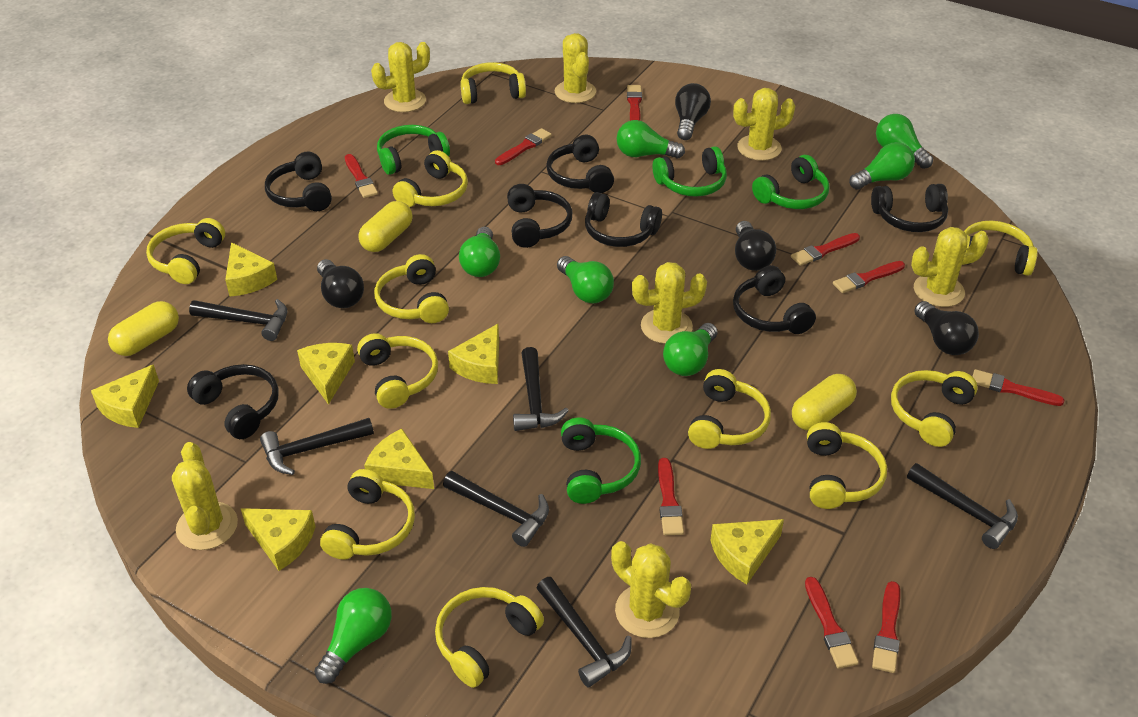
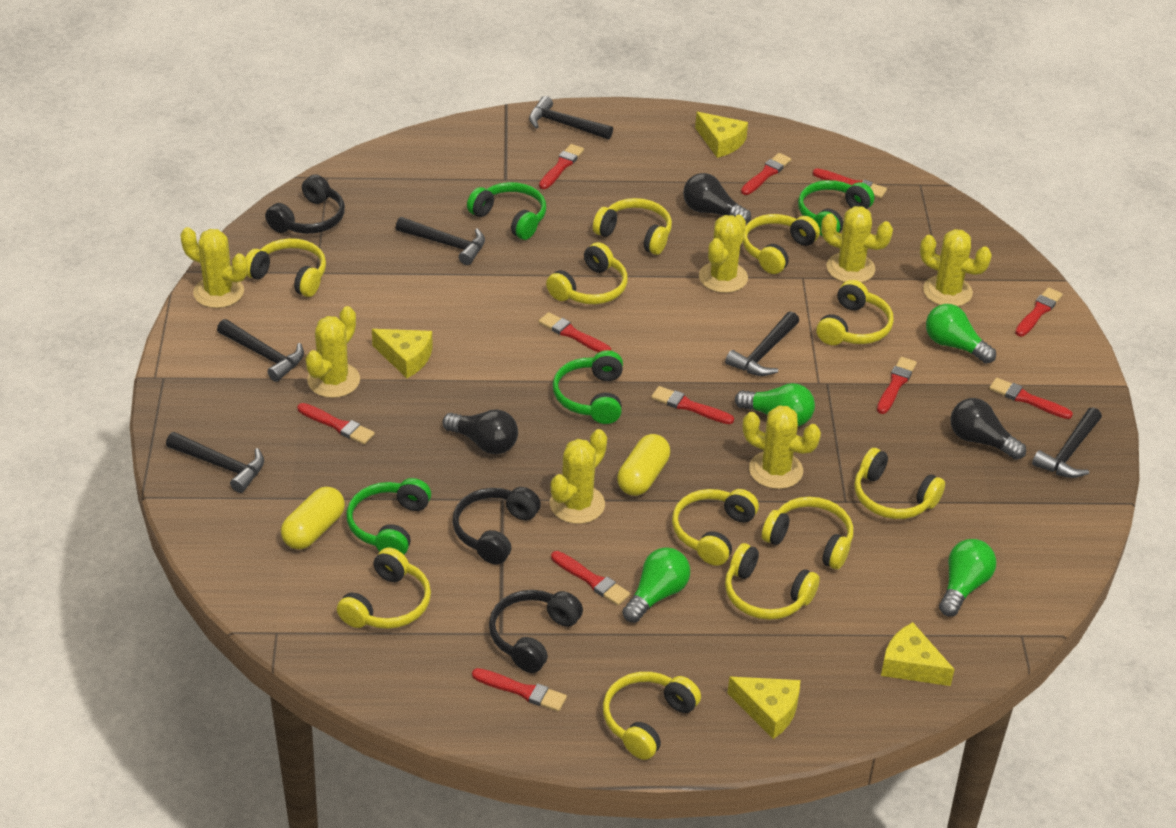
black headphones: [187,364,279,439] [265,152,332,211] [507,184,572,248] [546,135,614,193] [585,192,662,247] [733,265,816,334] [871,184,948,232] = 7 -> [265,174,345,234] [452,487,541,565] [489,590,583,673] = 3
black light bulb: [317,259,364,308] [675,83,711,140] [735,221,776,271] [914,301,979,355] = 4 -> [442,409,518,455] [683,173,751,224] [950,398,1026,460] = 3
green light bulb: [314,588,392,684] [459,227,500,277] [557,256,614,303] [617,120,685,158] [663,323,717,376] [849,142,915,190] [876,114,933,169] = 7 -> [622,547,690,623] [735,383,815,426] [926,304,996,364] [939,539,996,617] = 4
red brush: [345,154,378,198] [495,128,552,165] [627,85,642,121] [658,458,684,535] [791,233,860,266] [805,577,859,669] [833,261,905,293] [872,581,900,673] [972,369,1064,406] = 9 -> [298,403,375,445] [472,668,567,712] [539,144,584,189] [539,312,611,353] [551,551,630,606] [651,386,734,424] [741,153,791,195] [813,168,887,198] [877,357,917,414] [989,378,1073,419] [1015,287,1063,336] = 11
yellow capsule: [108,301,179,356] [358,201,413,252] [792,374,857,431] = 3 -> [281,487,345,549] [617,434,670,496] = 2
yellow cheese: [91,364,159,428] [225,242,277,297] [240,508,316,571] [297,343,355,405] [364,429,434,489] [448,324,499,384] [710,519,784,584] = 7 -> [372,329,433,378] [695,112,748,158] [727,677,800,739] [881,622,955,686] = 4

